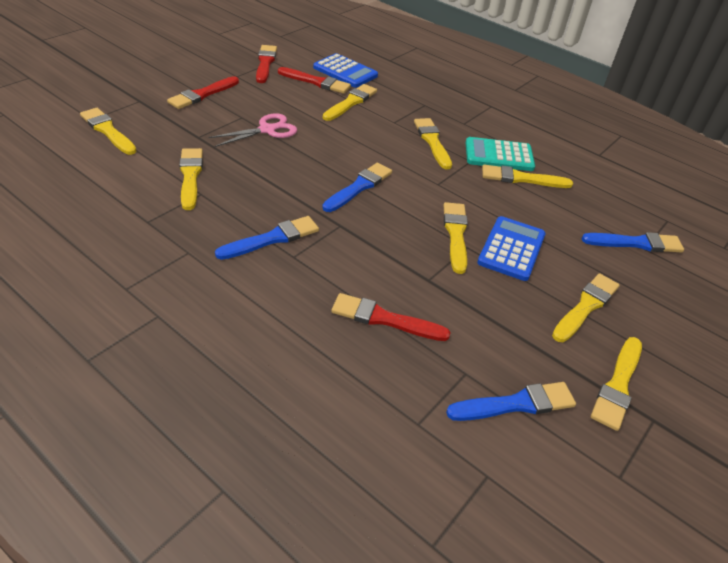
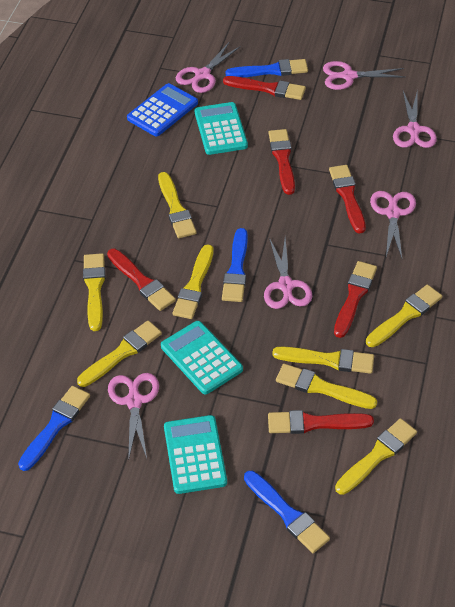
blue calculator: [313,53,378,88] [477,216,546,281] = 2 -> [127,83,198,136] = 1
pink scissors: [208,113,297,147] = 1 -> [108,373,159,461] [176,43,241,93] [264,238,312,309] [323,61,405,90] [370,191,416,258] [393,90,437,148] = 6
red brush: [167,76,239,109] [256,45,277,83] [278,67,351,94] [331,293,451,341] = 4 -> [107,249,176,311] [223,76,306,100] [268,129,295,195] [268,410,374,434] [329,165,366,234] [334,261,377,338] = 6
turquoise calculator: [466,137,535,171] = 1 -> [161,321,243,394] [164,415,227,494] [195,102,248,155] = 3

